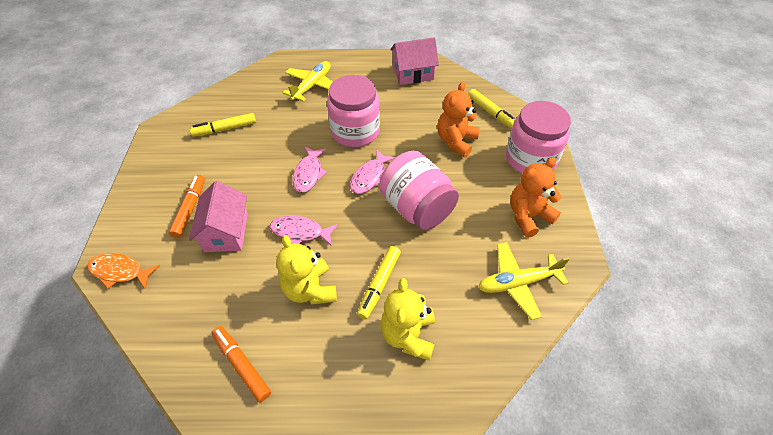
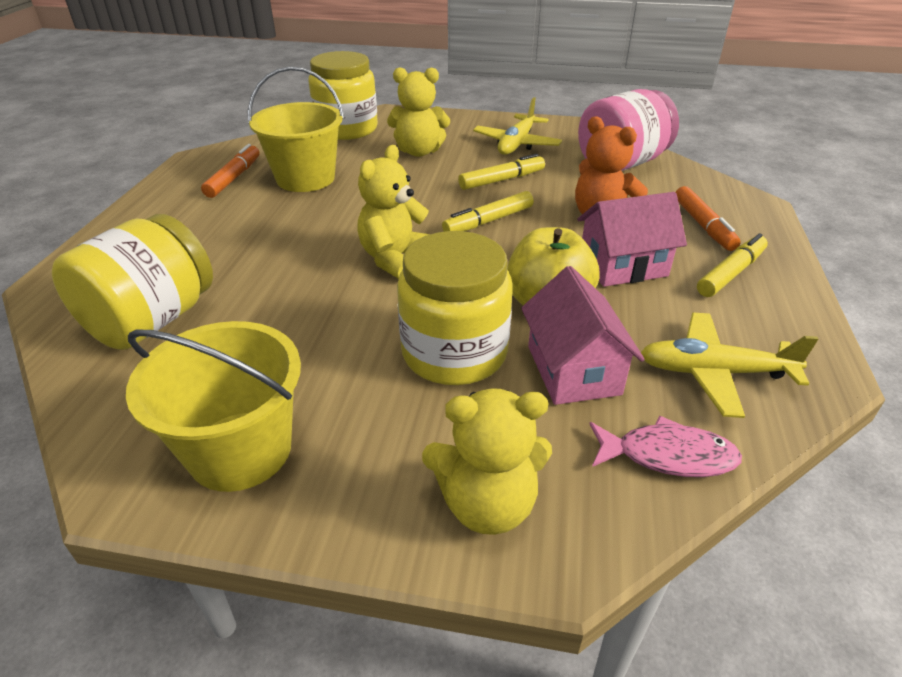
orange fish: [87,253,160,290] = 1 -> none = 0
orange teddy bear: [437,82,480,158] [510,157,562,238] = 2 -> [575,117,648,214] = 1
pink fish: [270,215,338,245] [292,146,327,193] [350,149,396,194] = 3 -> [589,416,742,477] = 1
pink jar: [327,75,380,147] [379,151,459,230] [506,101,571,173] = 3 -> [578,89,679,171] = 1
yellow apple: none = 0 -> [507,227,600,305] = 1
yellow bucket: none = 0 -> [126,321,301,492] [248,66,344,192] = 2
yellow jar: none = 0 -> [52,214,213,350] [308,51,378,140] [397,231,513,385] = 3
yellow teddy bear: [276,235,337,305] [380,278,435,361] = 2 -> [357,145,430,279] [387,67,450,157] [422,388,552,535] = 3

